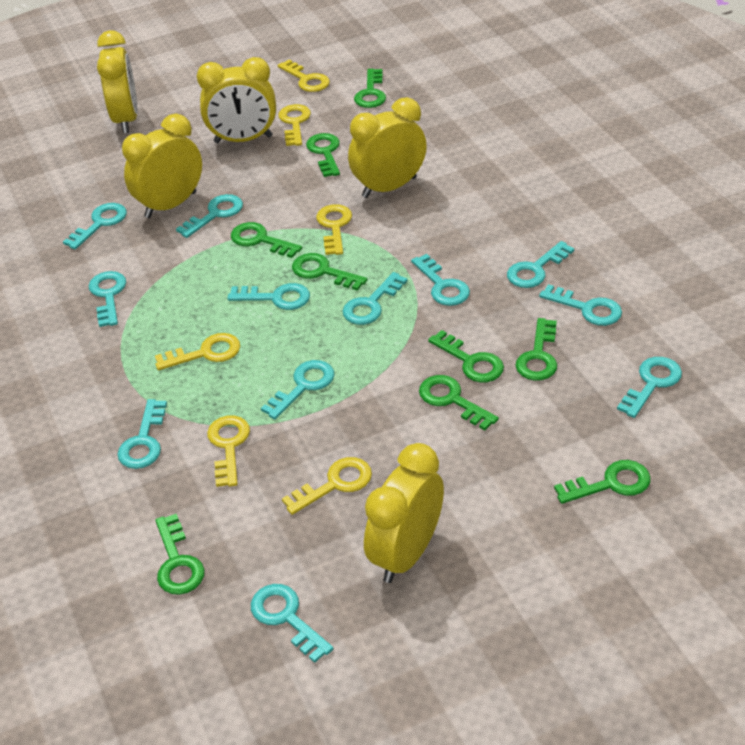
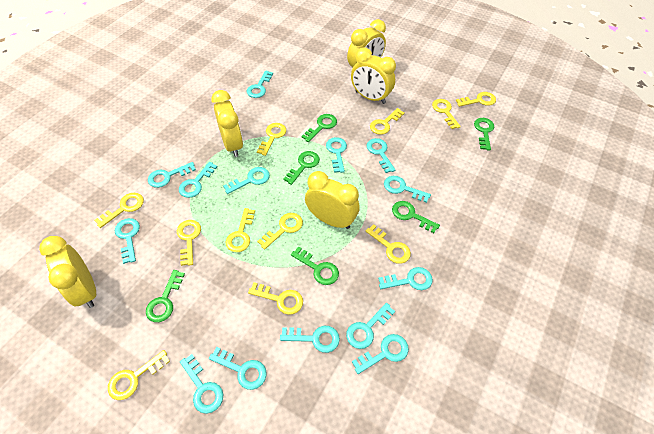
green key: [155,514,205,595] [231,222,302,258] [292,253,367,291] [306,133,340,177] [354,69,386,108] [419,375,499,430] [428,330,504,383] [516,318,557,381] [554,460,651,504] = 9 -> [146,270,185,322] [283,151,320,185] [291,247,339,285] [301,114,337,142] [392,201,440,233] [474,118,494,150] = 6
turquoise key: [63,203,127,250] [89,271,126,327] [117,399,167,469] [176,194,243,238] [227,283,310,310] [251,584,333,663] [261,360,335,419] [343,272,407,325] [411,254,470,306] [507,241,574,288] [539,284,622,326] [617,357,682,418] = 12 -> [115,218,140,264] [148,162,196,188] [179,162,217,198] [180,354,223,414] [209,347,267,390] [223,167,270,194] [247,70,273,98] [280,326,340,353] [326,137,347,173] [346,303,395,349] [352,334,409,374] [366,138,395,173] [378,267,433,290] [384,176,431,203] = 14
yellow key: [155,333,240,370] [207,416,250,487] [277,60,330,92] [278,104,311,146] [282,457,372,515] [316,204,352,255] = 6 -> [94,193,144,228] [108,350,170,400] [177,220,201,266] [226,208,255,252] [248,282,303,315] [257,123,286,156] [257,213,303,250] [365,224,411,264] [370,108,405,135] [432,99,461,129] [456,92,496,107] = 11

